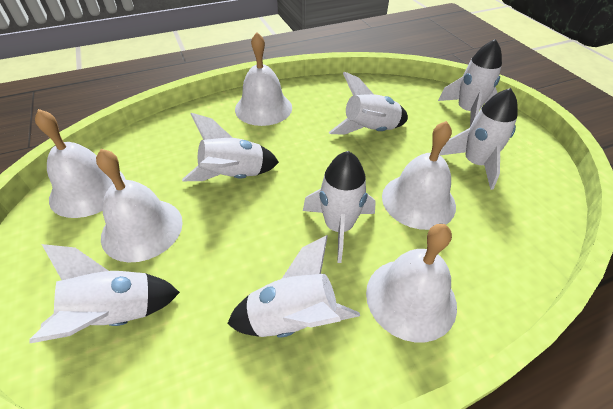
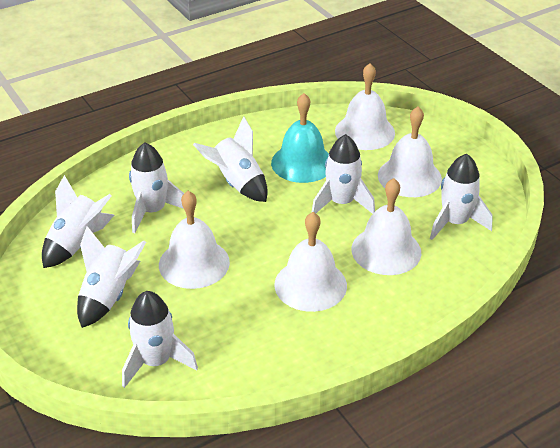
turquoise bell: none = 0 -> [271,93,329,183] = 1

